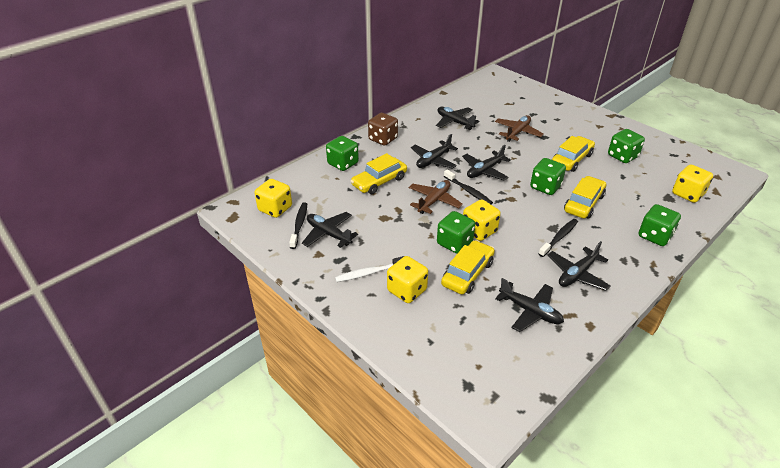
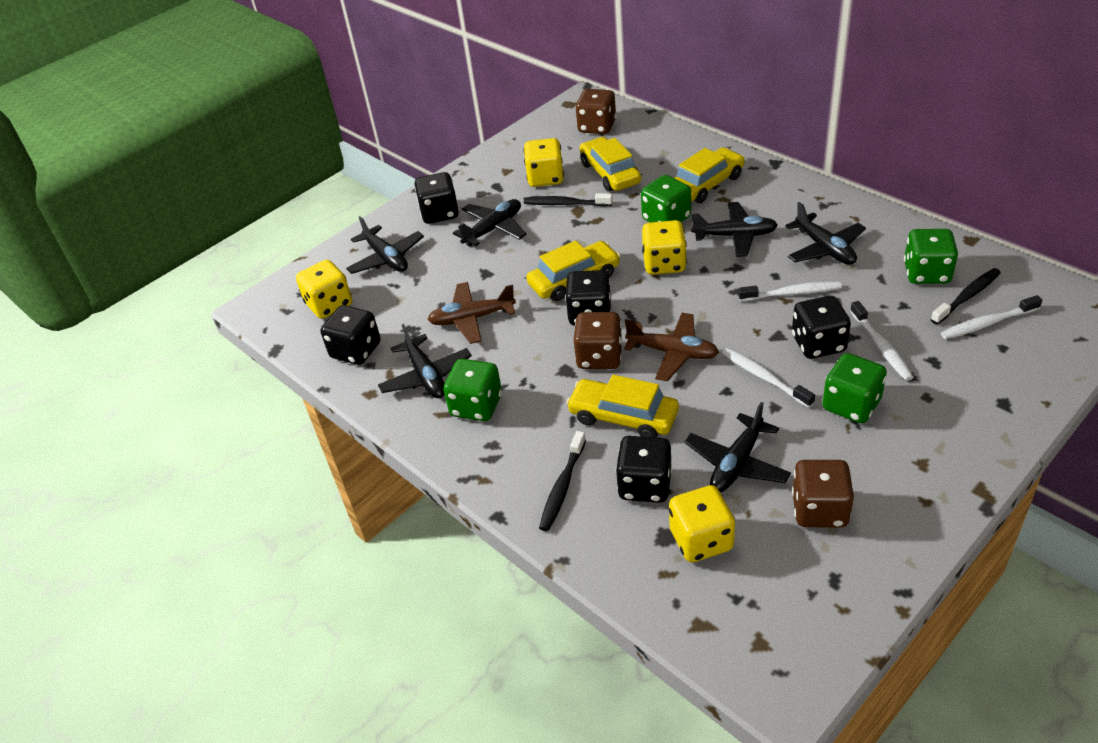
black dice: none = 0 -> [321,305,380,365] [414,172,459,224] [565,270,612,326] [616,436,672,503] [792,296,851,359] = 5
brown dice: [368,113,398,146] = 1 -> [574,312,622,369] [575,89,616,134] [792,460,854,528] = 3
green dice: [326,136,359,171] [437,211,475,254] [530,158,566,195] [608,129,645,163] [639,204,681,246] = 5 -> [443,359,502,421] [641,175,691,222] [822,353,887,423] [904,229,958,284] = 4
white toothbrush: [335,256,404,282] = 1 -> [722,348,815,408] [738,282,842,301] [850,301,914,381] [941,295,1042,339] = 4

